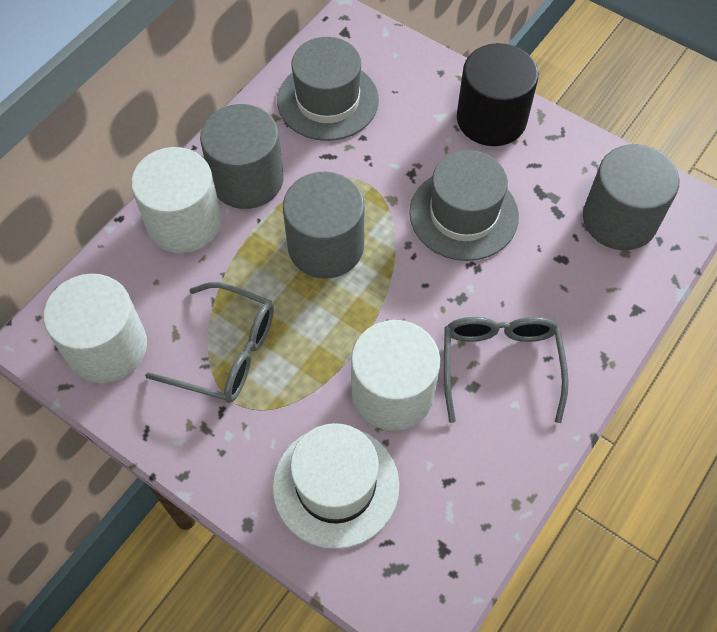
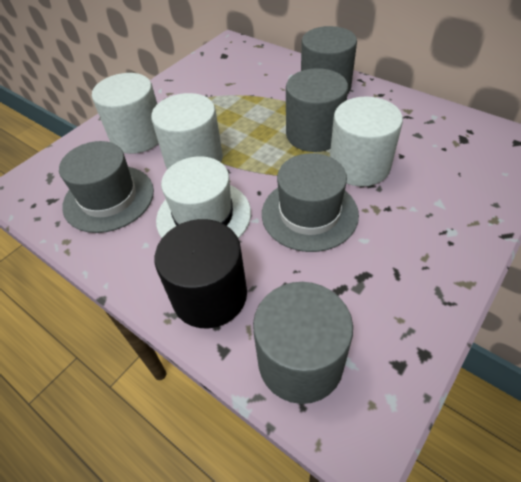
grey glasses: [145,282,274,403] [444,317,569,423] = 2 -> none = 0

